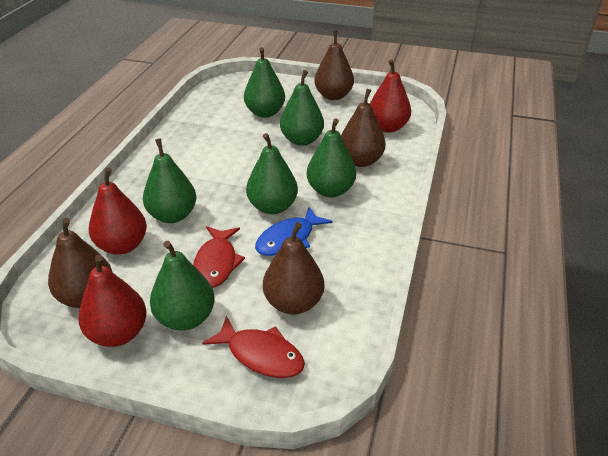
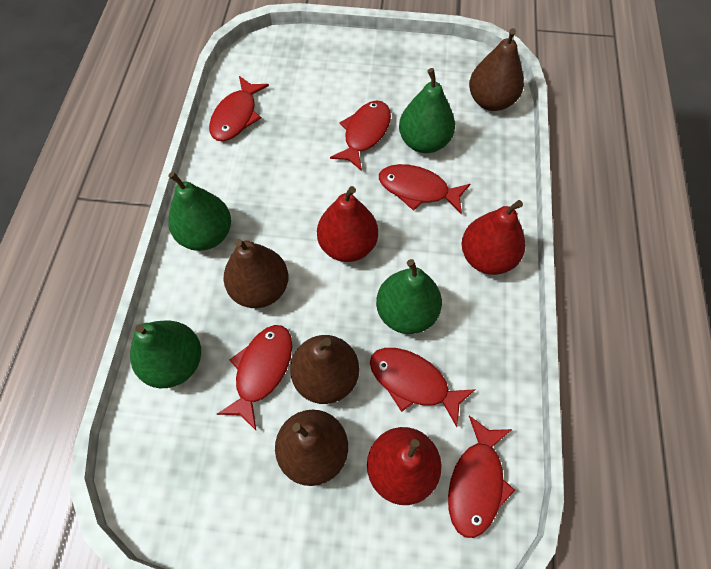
blue fish: [255,207,333,256] = 1 -> none = 0
green pear: [143,138,196,223] [150,241,215,330] [244,47,285,118] [246,133,298,214] [280,70,324,146] [307,118,356,198] = 6 -> [130,320,201,388] [168,172,231,251] [376,259,442,334] [399,68,455,153] = 4
red fish: [193,226,245,288] [202,315,305,378] = 2 -> [209,76,269,141] [217,325,292,430] [330,101,391,171] [370,348,476,427] [379,164,470,214] [448,415,515,538] = 6

